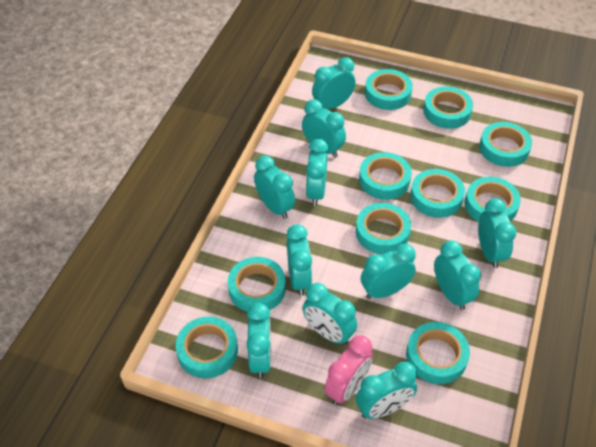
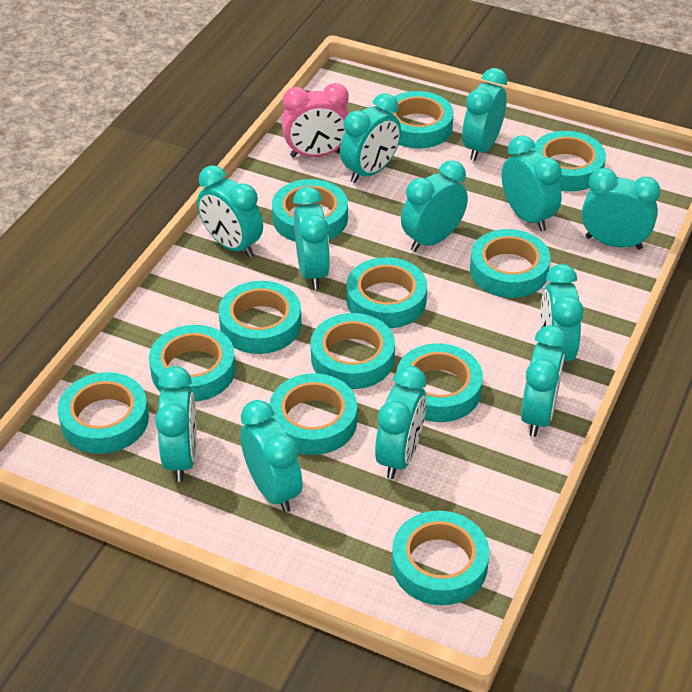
turquoise clock: [246,303,271,378] [254,156,295,219] [286,224,312,296] [302,99,346,158] [303,283,357,345] [306,139,328,206] [312,57,356,109] [356,362,417,419] [361,244,416,299] [434,240,481,310] [478,198,516,268] = 11 -> [155,366,197,482] [197,165,263,258] [240,400,303,513] [293,187,330,289] [340,93,401,183] [375,366,426,479] [401,160,468,252] [462,68,507,161] [502,135,562,231] [521,325,567,437] [540,264,584,372] [582,168,661,250] = 12
turquoise tape: [176,317,238,378] [228,257,286,312] [356,203,411,254] [359,152,412,200] [365,69,413,110] [406,322,470,384] [410,169,465,218] [423,86,473,129] [465,177,521,222] [479,122,532,167] = 10 -> [58,372,149,454] [149,325,236,402] [218,281,301,354] [269,373,357,455] [272,179,348,242] [311,313,395,389] [346,257,427,328] [390,91,454,149] [392,511,489,605] [396,343,483,422] [470,229,551,298] [533,131,606,191] = 12

